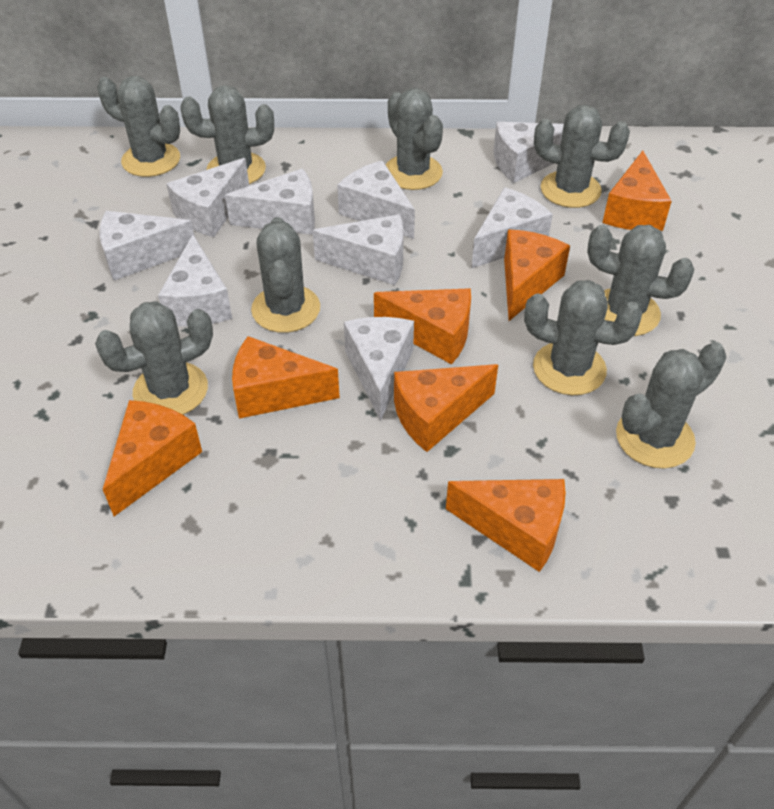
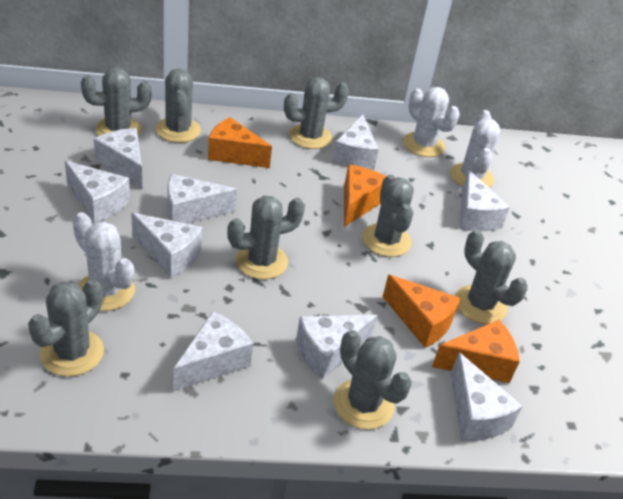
grey cactus: [95,301,213,415] [97,76,180,177] [181,85,274,184] [251,217,320,333] [386,88,443,190] [524,280,642,395] [534,105,630,208] [587,225,694,336] [616,342,727,469] = 9 -> [28,279,104,376] [81,67,151,136] [156,69,201,143] [227,196,305,279] [284,77,349,149] [334,330,412,429] [362,175,414,257] [455,230,528,324] = 8
orange cheese: [103,400,202,516] [232,336,340,419] [374,288,471,365] [394,364,498,452] [446,479,566,572] [504,230,570,321] [602,151,672,231] = 7 -> [208,117,272,168] [344,165,386,227] [383,275,461,348] [432,320,520,383] = 4
white cactus: none = 0 -> [73,212,135,311] [403,87,460,157] [450,110,501,188] = 3

